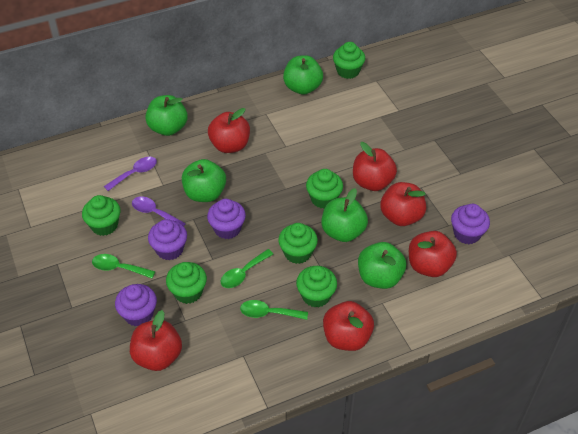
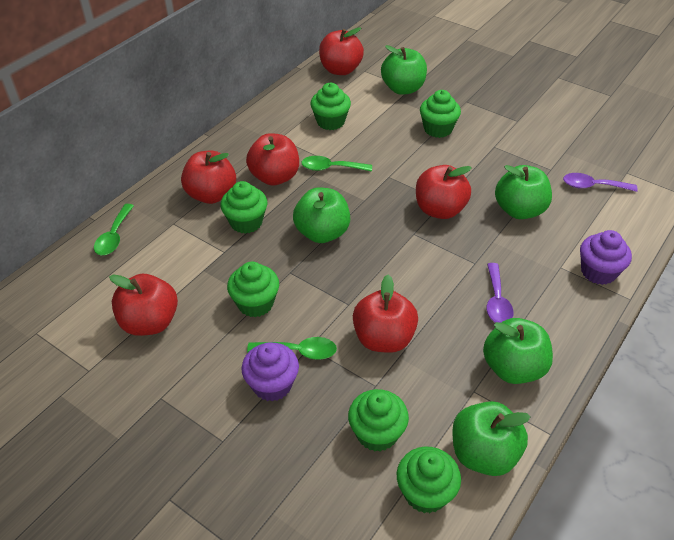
purple cupcake: [115,284,157,326] [148,219,187,260] [207,199,246,239] [451,204,490,244] = 4 -> [242,342,299,401] [580,230,632,285] = 2

